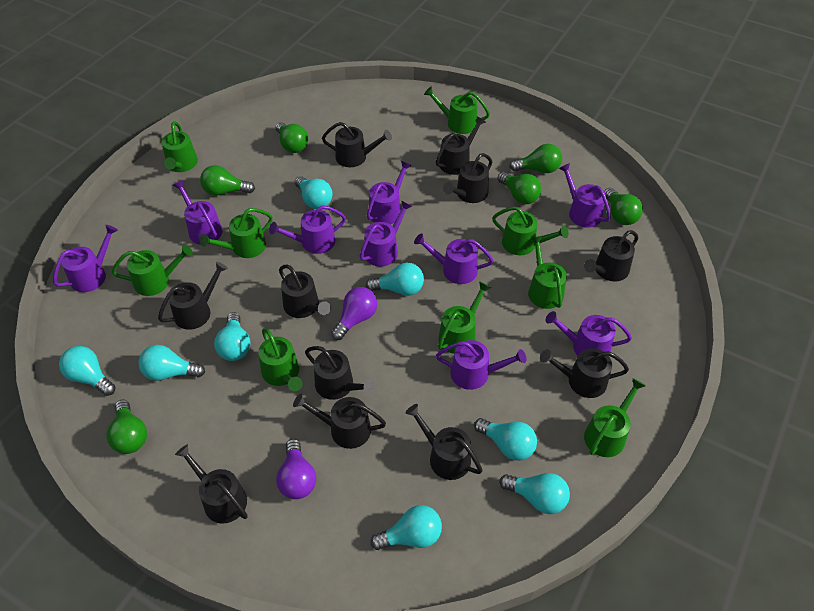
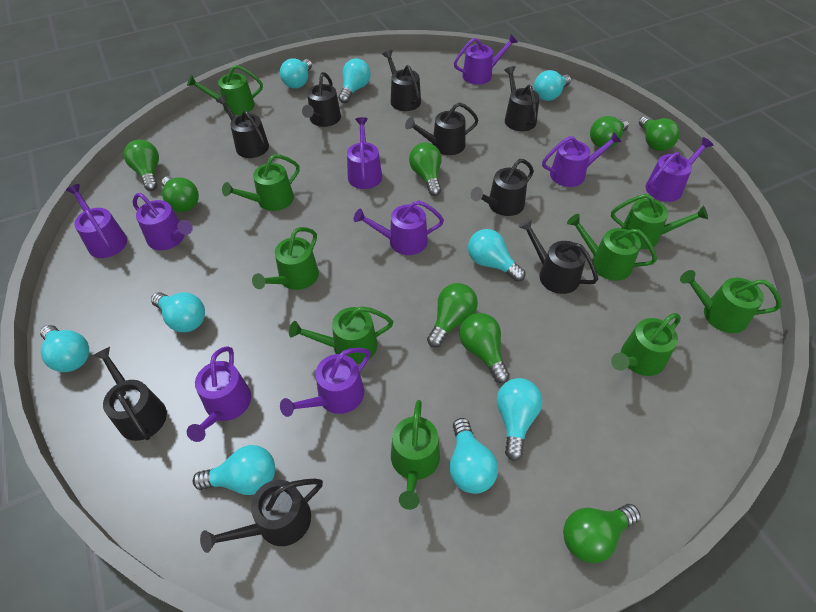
black watering can: [158,262,228,330] [175,444,248,524] [279,265,331,318] [293,394,386,449] [305,346,376,400] [322,122,392,167] [405,404,482,480] [436,116,486,175] [443,153,492,203] [540,348,629,398] [584,230,639,282] = 11 -> [93,347,167,441] [200,478,323,553] [216,95,269,158] [302,72,341,127] [382,50,421,111] [405,102,478,155] [470,159,534,216] [504,66,540,131] [519,219,598,294] = 9
green light bulb: [106,399,147,454] [200,165,255,195] [276,122,308,153] [498,172,542,204] [509,144,562,173] [604,188,643,225] = 6 -> [124,140,159,191] [162,176,199,212] [409,143,442,196] [427,283,478,347] [459,313,510,383] [563,504,641,563] [590,116,629,148] [639,116,680,151] = 8
purple light bulb: [276,439,316,499] [331,287,377,340] = 2 -> none = 0
turquoise light bulb: [59,346,115,396] [139,345,205,381] [214,312,250,361] [295,176,333,209] [366,262,424,296] [370,505,442,550] [474,418,537,461] [499,473,570,514] = 8 -> [40,325,89,372] [151,292,205,332] [193,445,275,495] [280,58,312,89] [339,58,371,103] [450,418,498,494] [468,229,525,282] [497,378,542,461] [534,70,571,101] = 9

